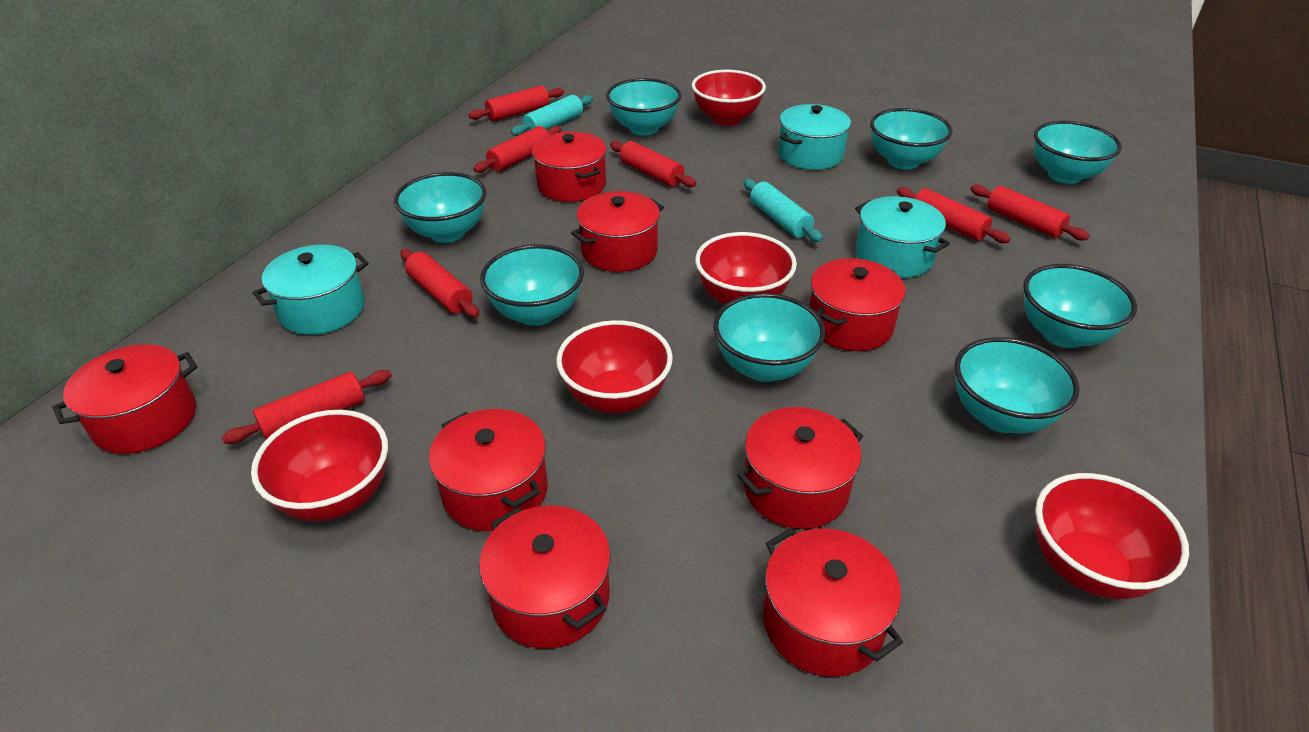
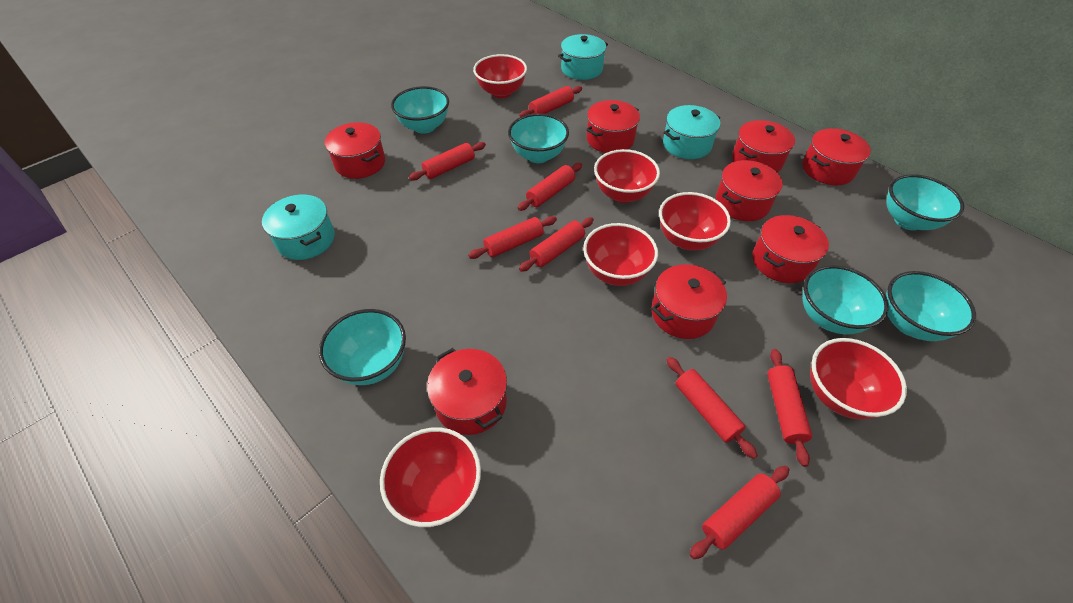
red bowl: [251,410,388,521] [556,320,673,414] [692,70,766,126] [695,232,797,304] [1035,473,1189,599] = 5 -> [380,427,481,527] [473,54,527,98] [583,223,658,286] [594,149,660,203] [659,192,731,251] [810,338,907,420] = 6
red rolling pin: [221,370,392,444] [400,249,479,318] [468,86,564,121] [473,126,561,173] [610,141,696,187] [897,187,1011,243] [970,185,1090,241] = 7 -> [409,142,486,181] [468,216,557,259] [518,163,582,211] [519,86,582,117] [519,217,594,272] [666,357,758,459] [690,466,789,559] [767,349,812,467] = 8
turquoise bowl: [394,172,486,243] [480,244,584,326] [606,78,682,136] [713,293,825,382] [870,108,953,170] [954,337,1079,433] [1023,264,1137,348] [1034,121,1122,184] = 8 -> [319,309,406,385] [391,86,449,134] [508,113,569,163] [803,265,889,335] [886,271,976,341] [887,174,964,230] = 6
turquoise rolling pin: [511,95,593,136] [744,179,823,242] = 2 -> none = 0

